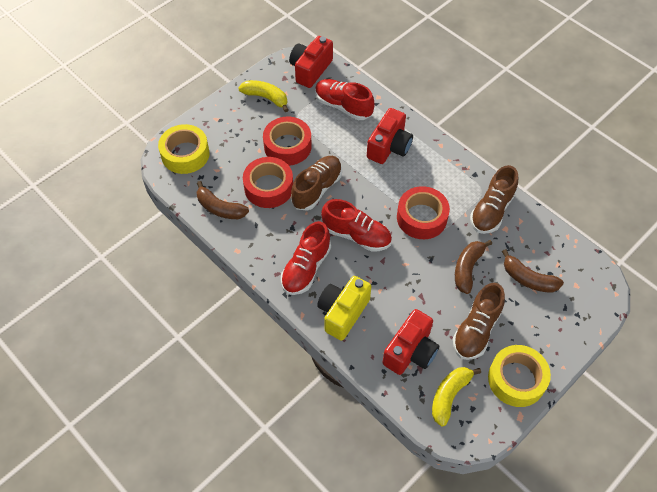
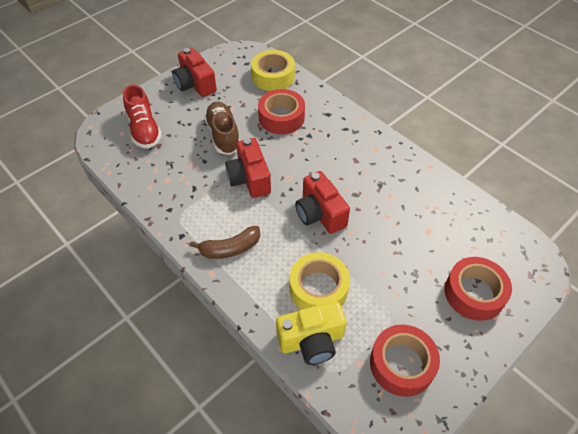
brown banana: [197,181,249,219] [455,240,492,294] [502,249,564,293] = 3 -> [190,226,260,259] = 1
brown shoe: [291,156,342,210] [453,283,505,360] [470,165,518,234] = 3 -> [204,102,240,155] = 1
red shoe: [281,221,331,295] [315,79,375,120] [321,199,392,252] = 3 -> [123,85,162,148] = 1
yellow banana: [238,80,289,112] [432,367,481,426] = 2 -> none = 0

